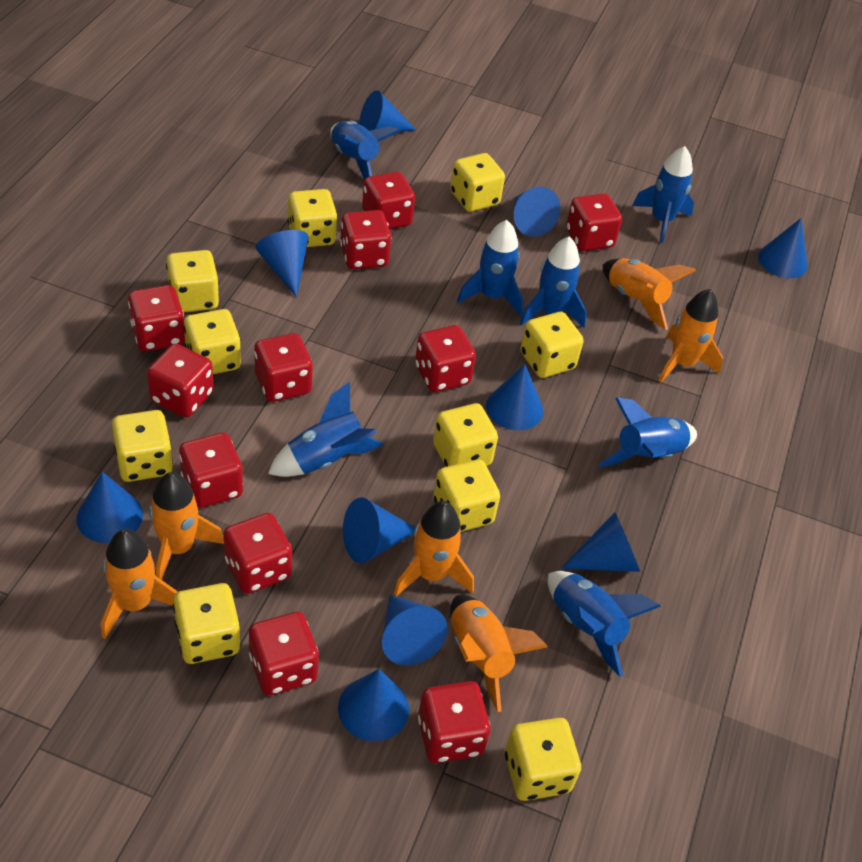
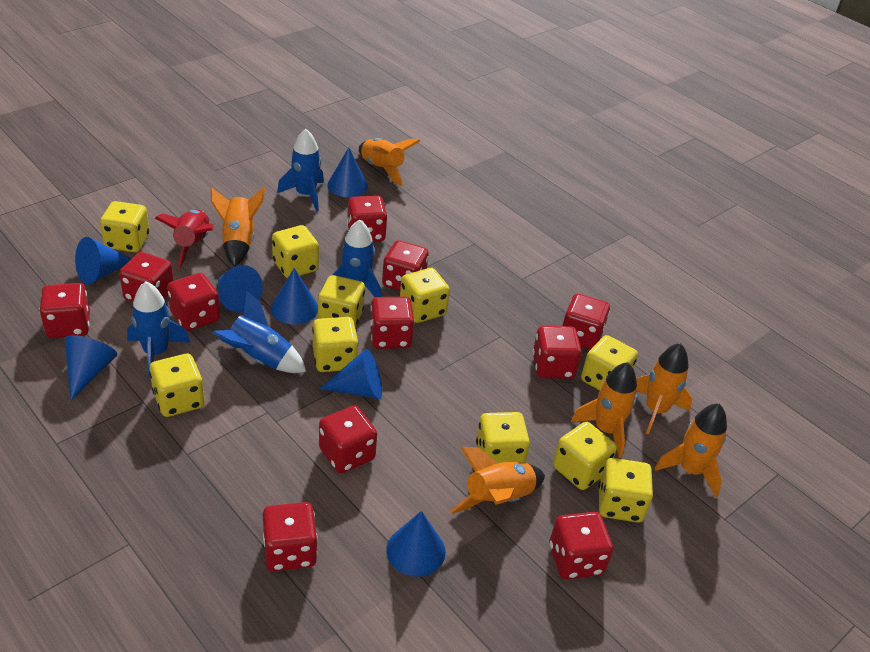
blue cone: [76,472,143,543] [256,230,309,297] [338,669,409,741] [343,497,416,563] [359,90,416,132] [382,595,448,665] [486,364,543,430] [514,187,560,237] [561,512,640,572] [758,218,808,278] = 10 -> [65,335,117,400] [75,237,132,285] [218,265,263,312] [271,268,318,324] [320,349,382,399] [327,148,368,197] [386,511,446,577] = 7
blue rocket: [268,382,383,477] [330,121,401,179] [457,220,523,316] [520,237,587,328] [548,571,661,677] [599,398,697,467] [632,146,694,243] = 7 -> [127,282,190,378] [213,291,306,373] [277,129,324,211] [333,219,382,297] = 4
red rocket: none = 0 -> [155,209,214,269] = 1

